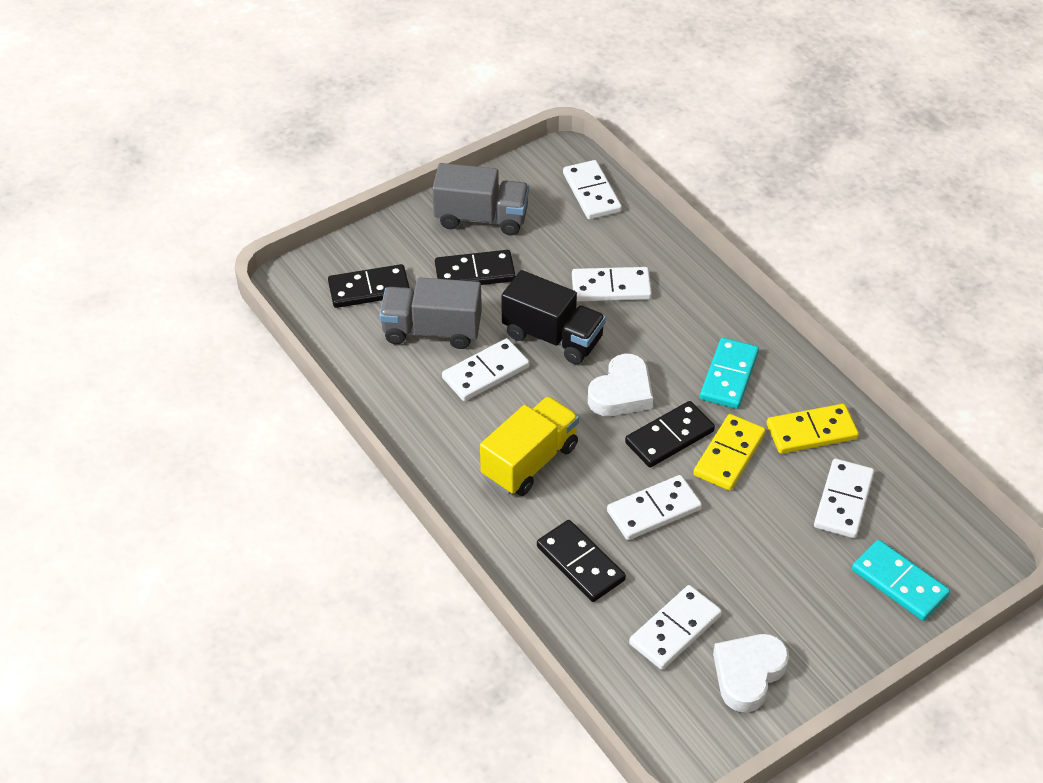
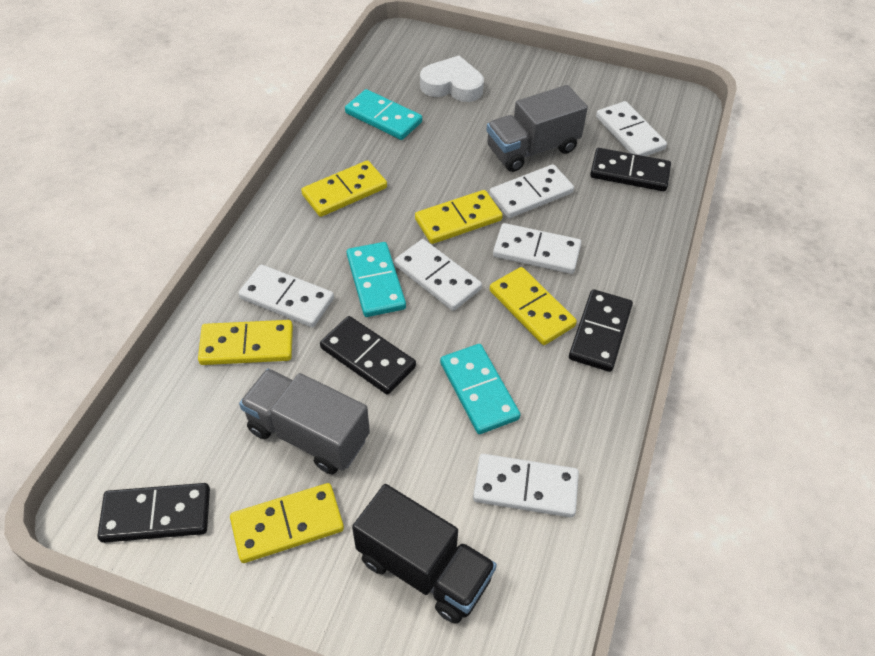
turquoise domino: [700,338,759,409] [852,540,950,621] = 2 -> [345,89,422,140] [347,242,406,317] [440,344,520,434] = 3
white heart: [588,354,653,416] [713,634,789,712] = 2 -> [420,56,484,102] = 1
yellow domino: [693,414,766,491] [767,404,859,454] = 2 -> [198,320,293,365] [230,483,344,563] [301,160,387,217] [415,190,503,244] [490,267,577,345] = 5
yellow truck: [480,396,579,496] = 1 -> none = 0

